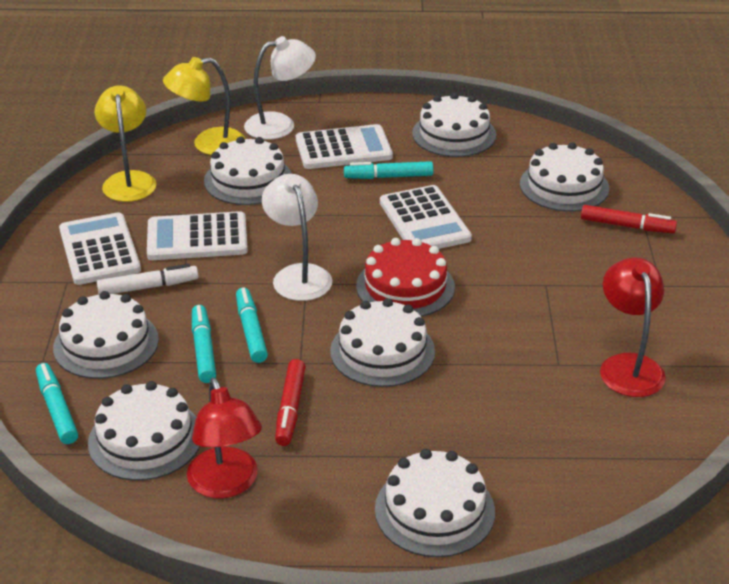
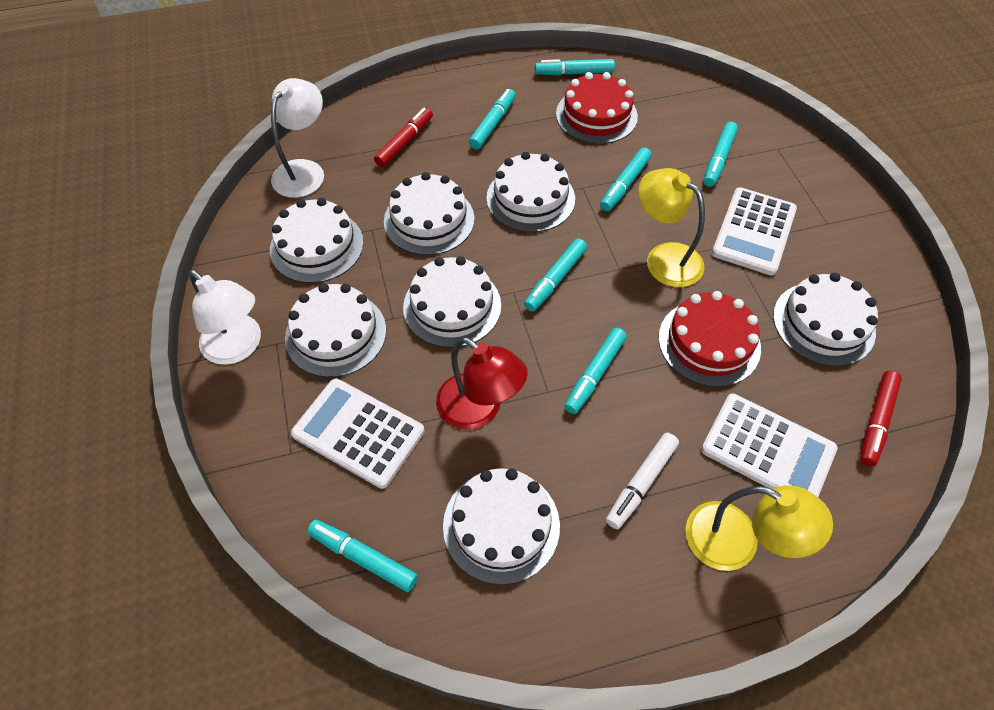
red cake: [356,238,455,317] = 1 -> [556,72,638,144] [658,291,761,387] = 2
red lamp: [187,378,262,499] [600,258,666,397] = 2 -> [436,337,528,430] = 1
turquoise marker: [36,363,78,444] [192,305,216,383] [236,287,268,363] [344,161,433,179] = 4 -> [307,520,418,592] [469,89,515,150] [524,239,587,311] [535,59,615,75] [564,328,627,414] [600,147,652,211] [704,121,738,187] = 7
white calculator: [59,212,141,285] [147,211,248,260] [296,124,393,169] [380,185,472,249] = 4 -> [291,379,424,489] [701,394,838,497] [712,187,797,275] = 3

